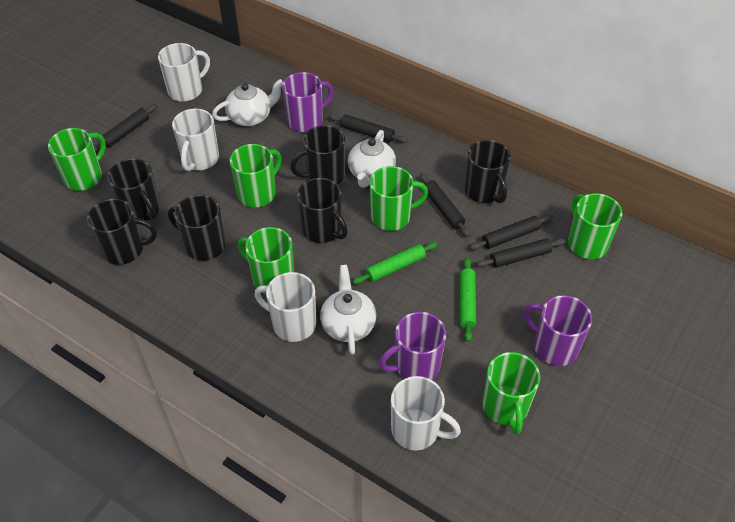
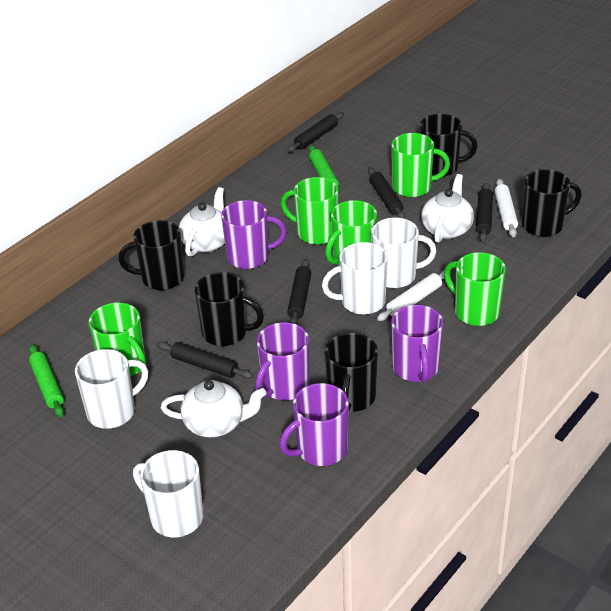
black mug: [87,199,157,265] [107,158,160,221] [168,195,226,261] [290,125,345,184] [297,178,348,243] [465,140,511,203] = 6 -> [119,220,184,290] [195,272,264,346] [325,333,378,412] [420,114,478,177] [522,169,582,237] = 5
green mug: [48,128,106,191] [230,144,282,207] [238,227,294,294] [370,166,428,231] [482,352,540,435] [568,193,622,259] = 6 -> [89,302,146,376] [281,177,338,245] [325,200,377,266] [391,133,450,197] [444,252,506,326] = 5
purple mug: [282,72,333,132] [379,312,446,380] [523,295,592,366] = 3 -> [221,200,286,269] [255,322,309,400] [279,383,349,466] [391,305,443,383] = 4
white rolling pin: none = 0 -> [377,270,445,321] [494,179,518,237] = 2

